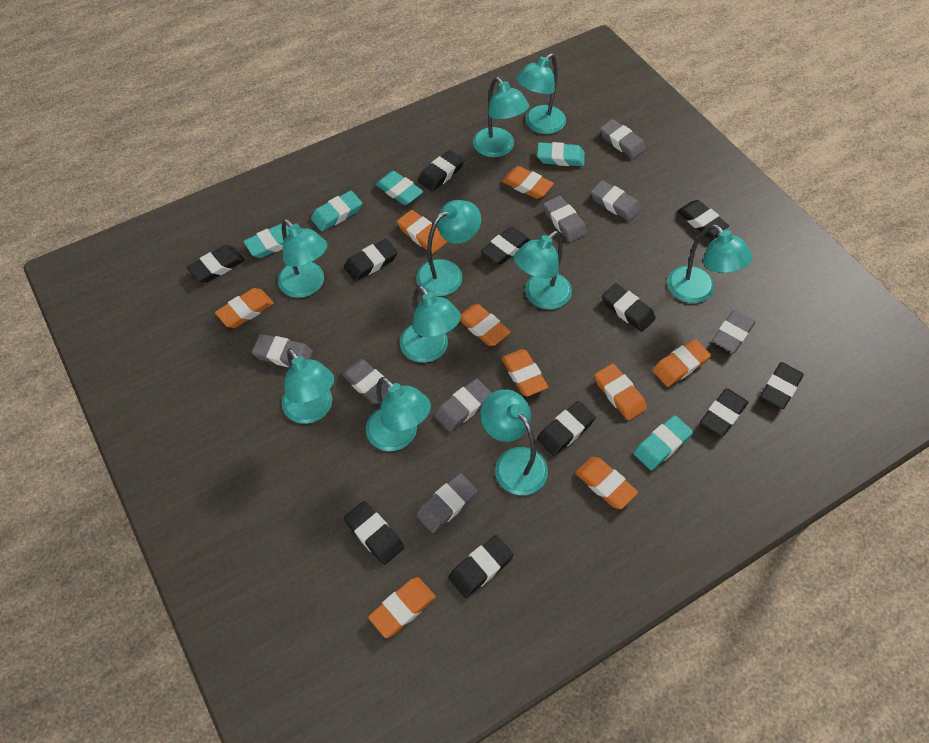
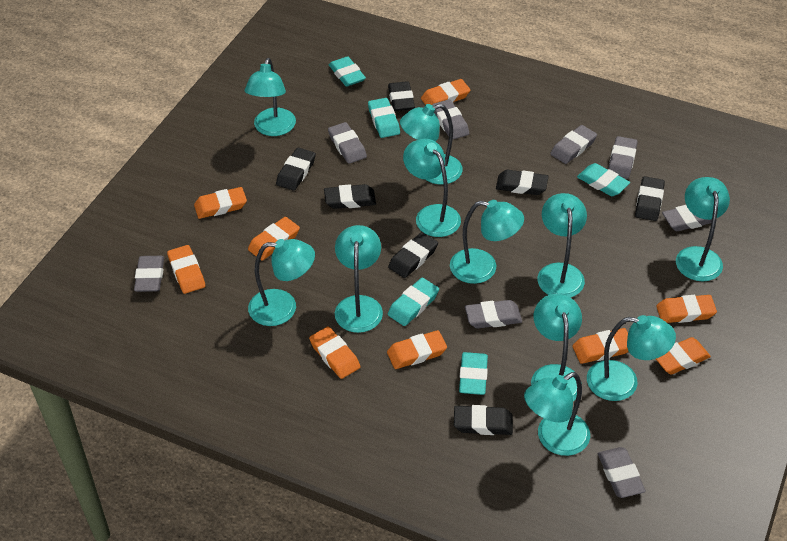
black eraser: [187,245,244,283] [344,239,398,281] [344,501,404,565] [418,150,464,191] [448,535,514,598] [481,227,530,265] [537,401,596,456] [602,283,656,332] [677,200,729,237] [700,388,748,437] [760,362,804,409] = 11 -> [276,148,316,191] [324,184,376,209] [388,81,415,111] [388,232,438,278] [454,405,513,435] [496,170,549,195] [635,176,665,221] = 7
turquoise lamp: [278,219,327,298] [282,348,334,424] [366,377,431,451] [400,285,461,363] [416,200,481,296] [473,77,529,157] [480,389,548,495] [514,231,572,309] [516,53,566,134] [667,224,752,303] = 10 -> [245,58,296,136] [248,239,315,326] [335,225,383,333] [400,104,463,184] [403,139,461,237] [450,200,524,284] [524,372,590,456] [531,294,582,401] [537,193,587,298] [587,315,676,401] [676,177,730,281] = 11

